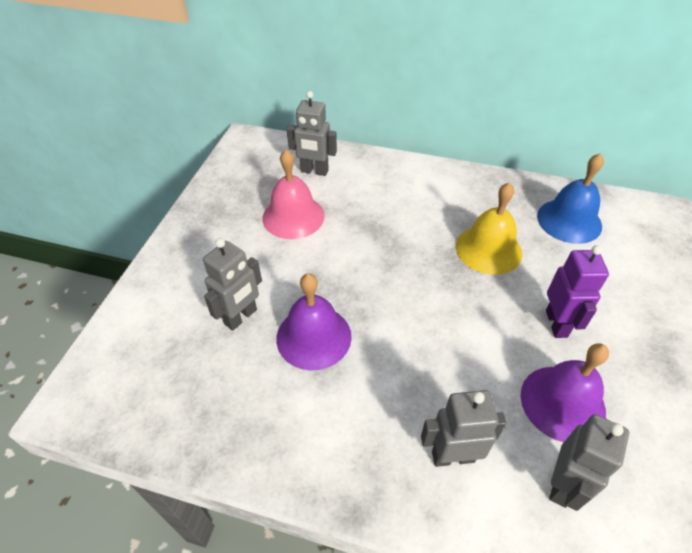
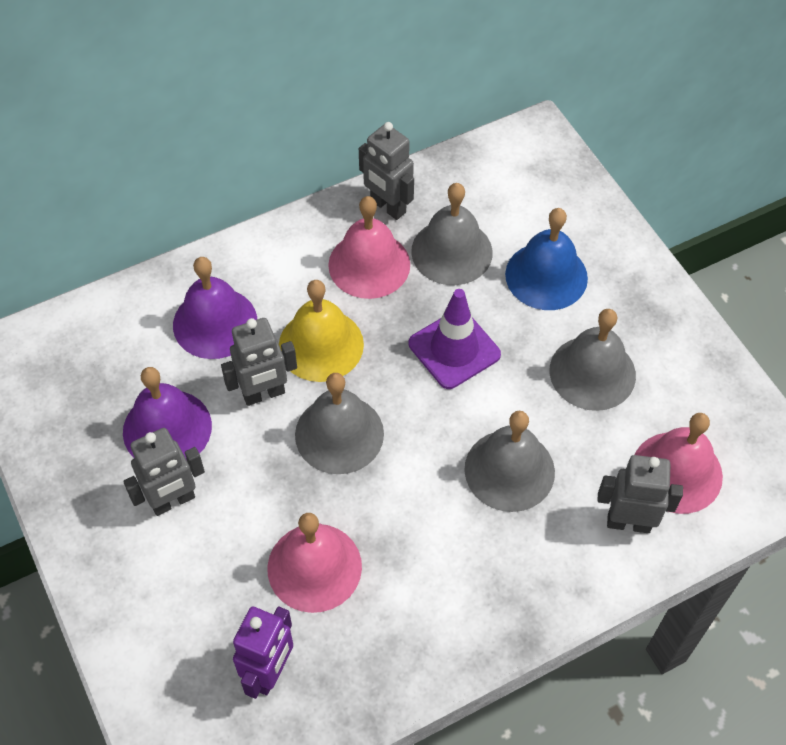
grey bell: none = 0 -> [295,373,384,474] [411,183,493,285] [464,411,555,512] [550,309,636,411] = 4
pink bell: [262,150,325,239] = 1 -> [267,513,362,613] [328,196,410,299] [635,413,723,514] = 3
purple traffic cone: none = 0 -> [409,289,501,389] = 1

